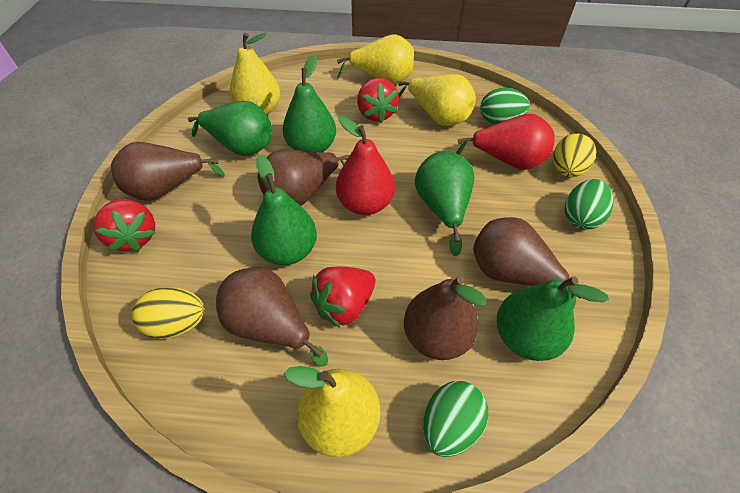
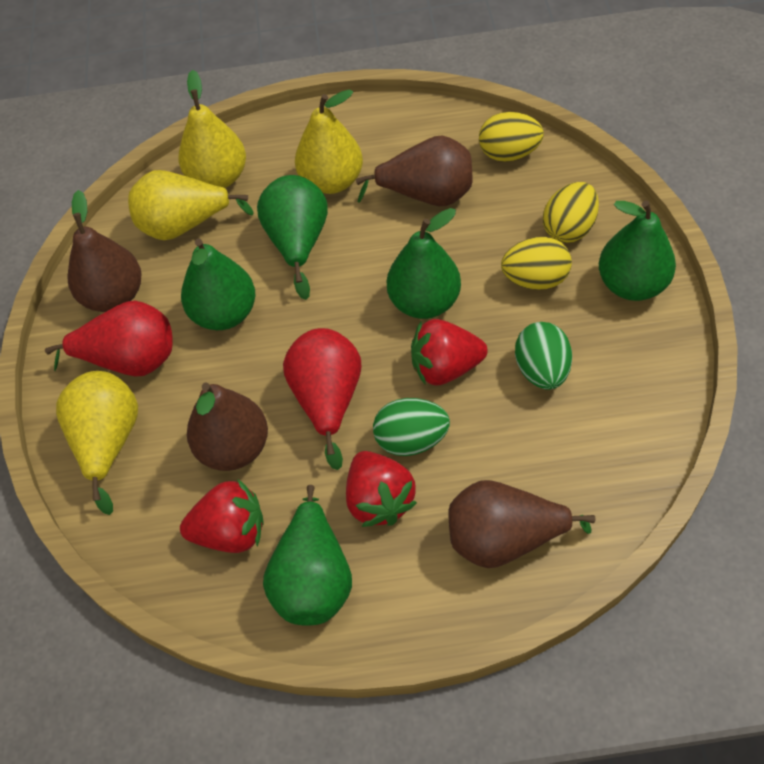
brown pear: [111,142,225,201] [216,268,328,367] [257,150,350,206] [404,276,487,360] [473,217,580,308] = 5 -> [67,190,142,312] [187,382,268,471] [356,136,472,206] [448,480,596,568] = 4
green egg: [423,381,488,457] [480,88,530,124] [565,179,614,230] = 3 -> [373,398,450,456] [515,322,572,390] = 2
yellow egg: [132,287,205,339] [553,133,597,177] = 2 -> [479,112,544,162] [501,237,572,290] [543,182,599,243] = 3

